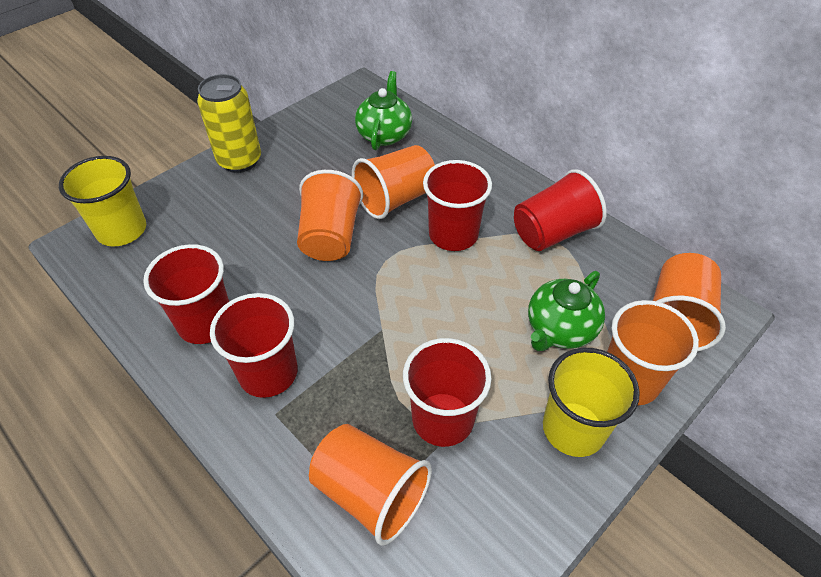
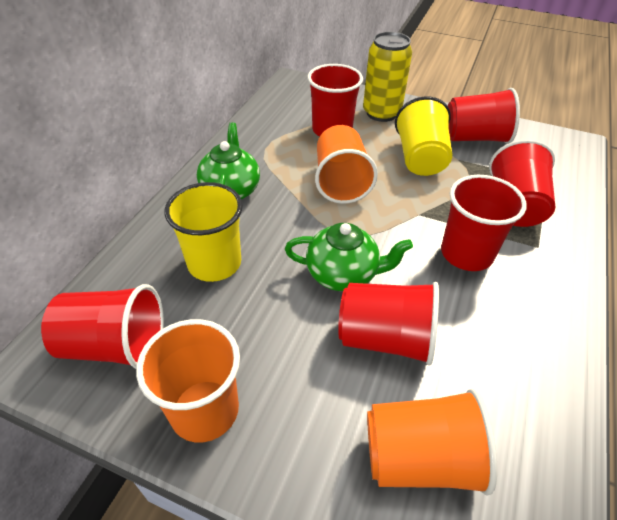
orange cup: [297,170,363,261] [309,424,432,546] [352,145,435,219] [607,300,699,405] [653,253,726,351] = 5 -> [136,319,240,442] [315,125,378,204] [367,389,497,496] = 3
red cup: [143,244,229,344] [210,293,298,398] [403,338,492,447] [423,160,492,251] [514,169,607,251] = 5 -> [41,284,164,369] [307,64,363,137] [338,282,439,366] [441,175,527,271] [448,88,520,144] [489,139,555,227] = 6

